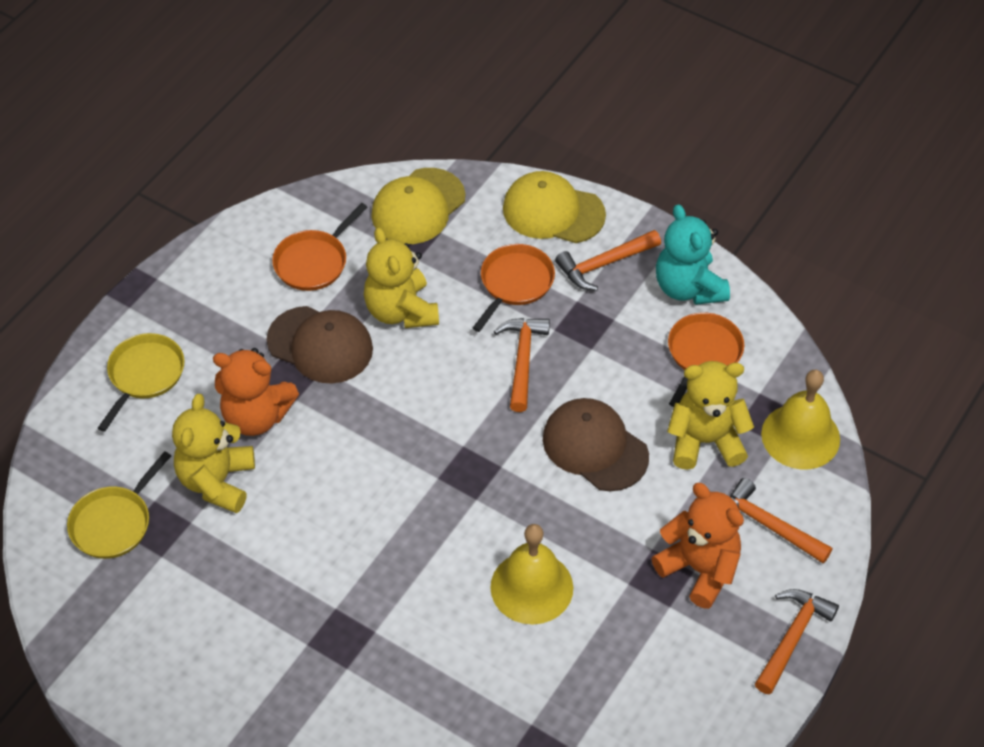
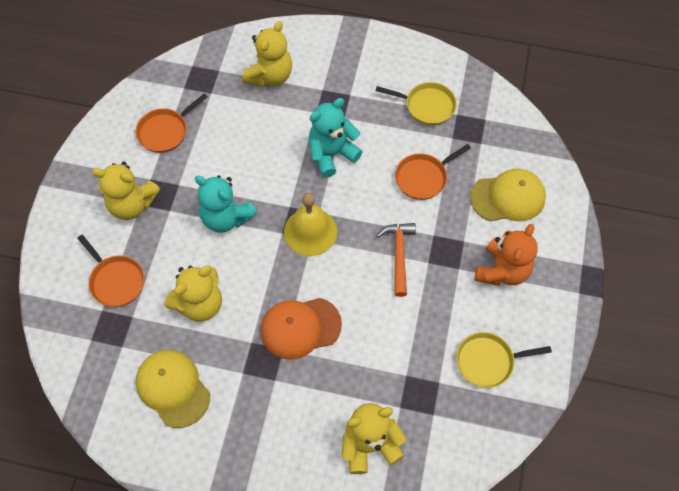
brown cap: [267,306,373,384] [543,398,649,491] = 2 -> none = 0
orange cap: none = 0 -> [261,298,342,360] = 1
orange hammer: [494,318,550,412] [555,230,661,291] [730,478,832,563] [755,589,839,694] = 4 -> [377,223,416,297] = 1
orange teddy bear: [213,348,299,436] [652,483,744,609] = 2 -> [474,224,538,286] = 1
turquoise teddy bear: [656,204,730,305] = 1 -> [195,175,257,233] [309,98,363,178] = 2
yellow bell: [490,524,573,624] [761,370,840,470] = 2 -> [284,193,337,256] = 1
yellow teddy bear: [172,394,255,513] [364,228,439,328] [667,361,754,470] = 3 -> [92,162,160,220] [164,266,222,322] [242,21,292,87] [341,403,406,474] = 4

